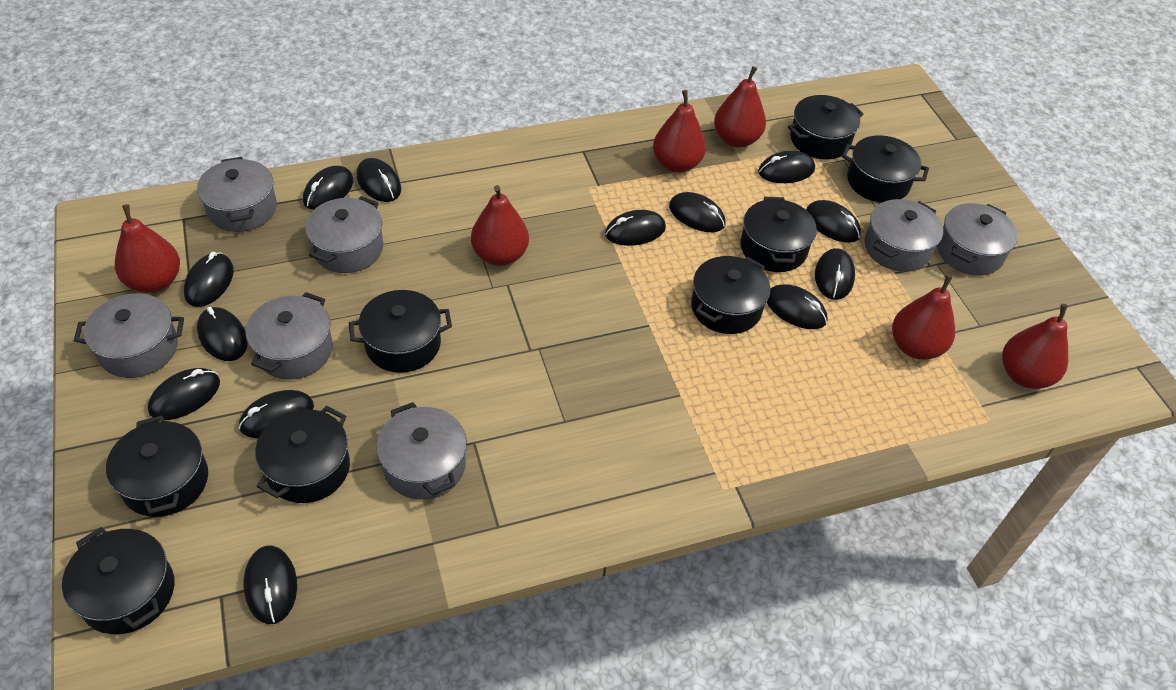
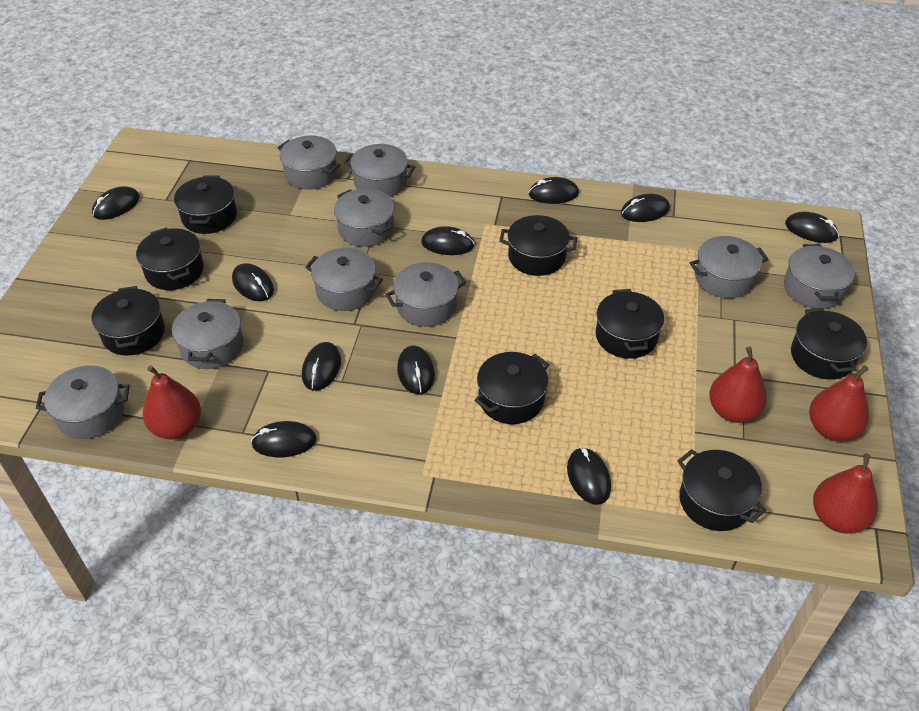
black mouse: [148,368,220,420] [184,252,234,307] [197,307,248,361] [239,390,314,438] [244,545,297,624] [303,166,354,210] [357,158,401,202] [605,210,666,246] [669,192,725,232] [758,151,815,183] [767,284,827,329] [806,200,861,243] [815,248,855,300] = 13 -> [92,186,140,220] [232,263,274,301] [251,421,317,457] [302,342,341,390] [397,346,435,394] [421,226,474,255] [529,177,579,204] [567,447,611,505] [621,194,670,222] [785,212,839,243] = 10
grey pot: [74,293,184,378] [197,157,277,232] [246,292,333,380] [305,196,383,273] [376,402,467,500] [864,199,943,272] [937,203,1018,276] = 7 -> [36,365,130,439] [172,299,244,369] [278,135,340,190] [305,248,383,311] [334,188,394,247] [344,144,415,197] [385,262,466,327] [690,236,768,298] [784,244,855,309] = 9
red pear: [115,204,180,293] [471,185,529,266] [653,90,706,173] [714,66,766,148] [892,275,955,360] [1002,304,1068,389] = 6 -> [143,365,201,440] [709,347,767,423] [809,365,869,441] [813,454,878,534] = 4

